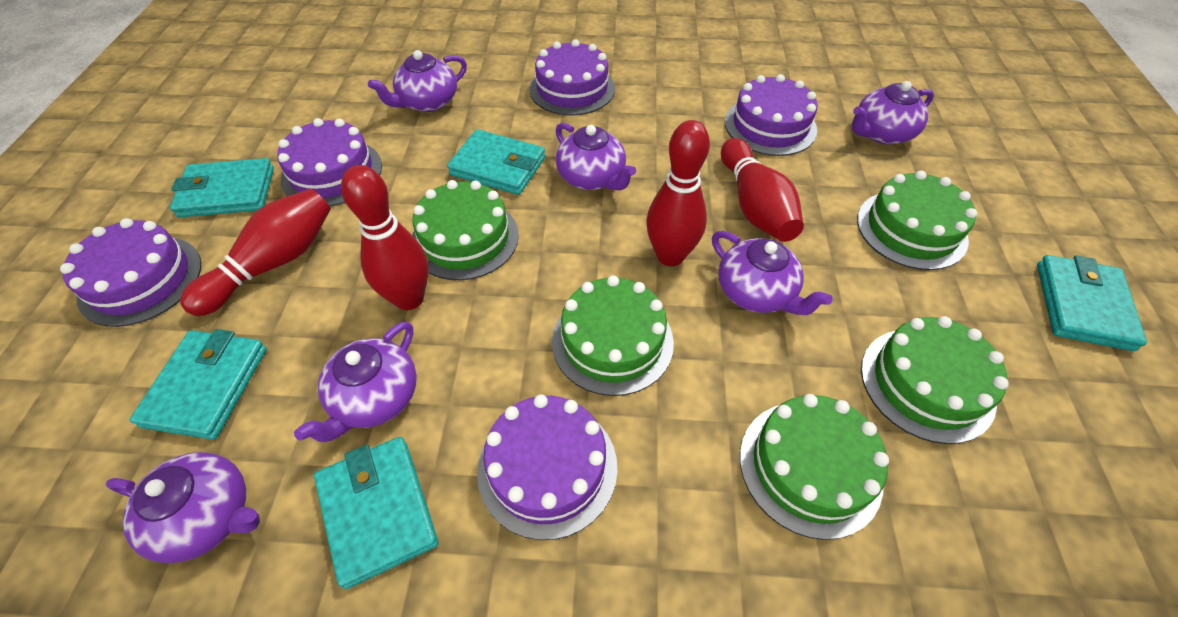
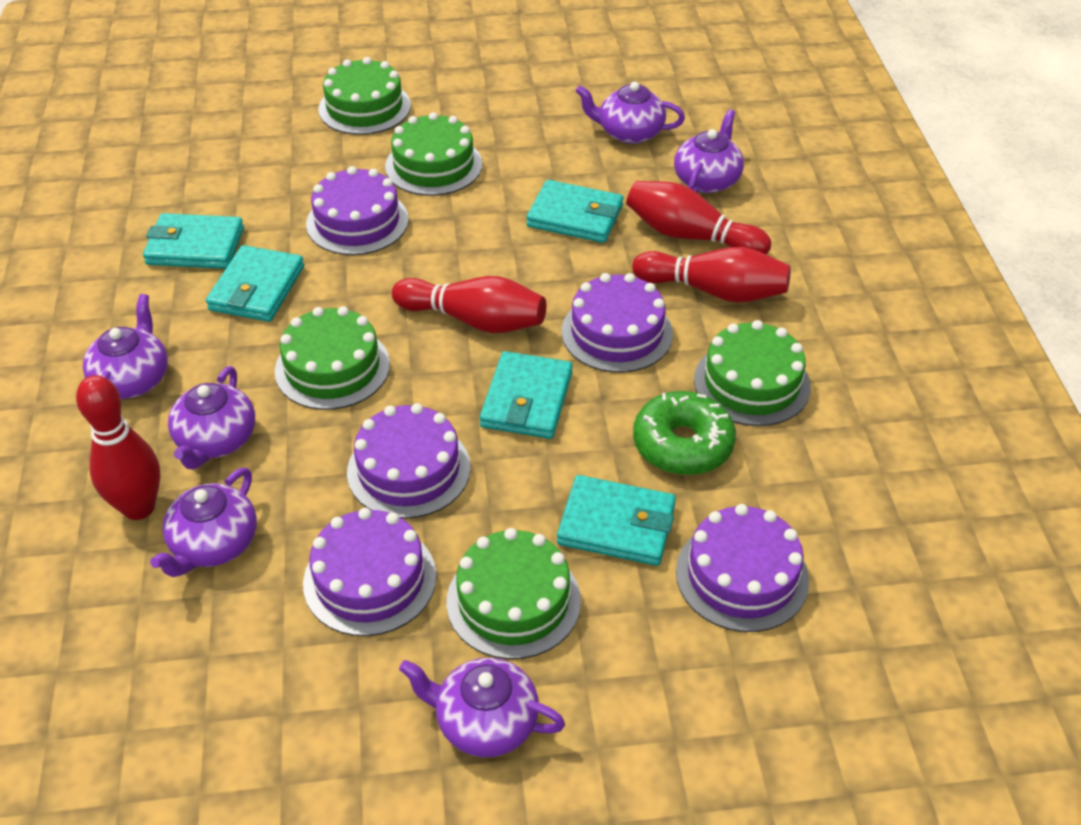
green donut: none = 0 -> [633,391,736,475] = 1

